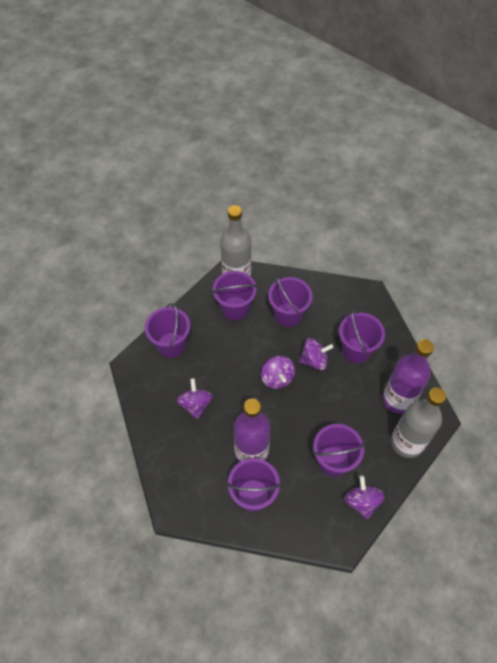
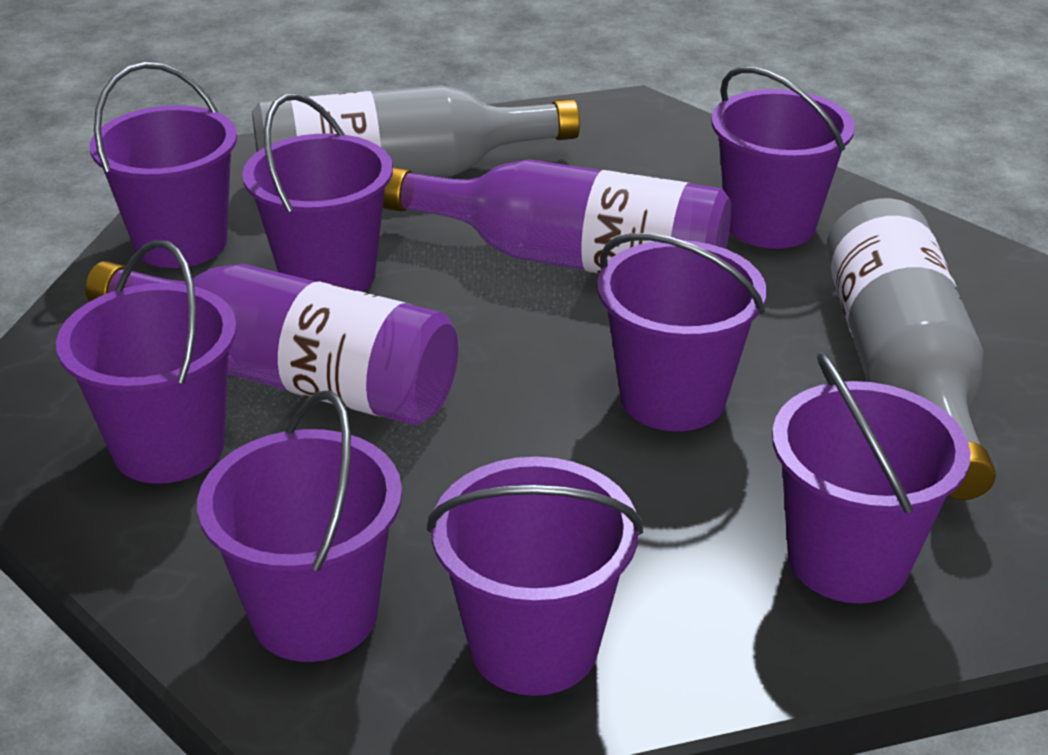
purple bucket: [145,303,190,358] [212,271,257,321] [227,458,281,512] [268,276,313,327] [313,424,365,477] [339,310,385,363] = 6 -> [56,240,237,484] [90,62,237,268] [197,391,402,662] [242,93,393,292] [427,457,643,696] [597,233,767,431] [711,67,855,249] [772,352,971,603] = 8
purple spinning top: [177,378,213,419] [261,356,295,389] [299,338,334,370] [345,476,385,519] = 4 -> none = 0

